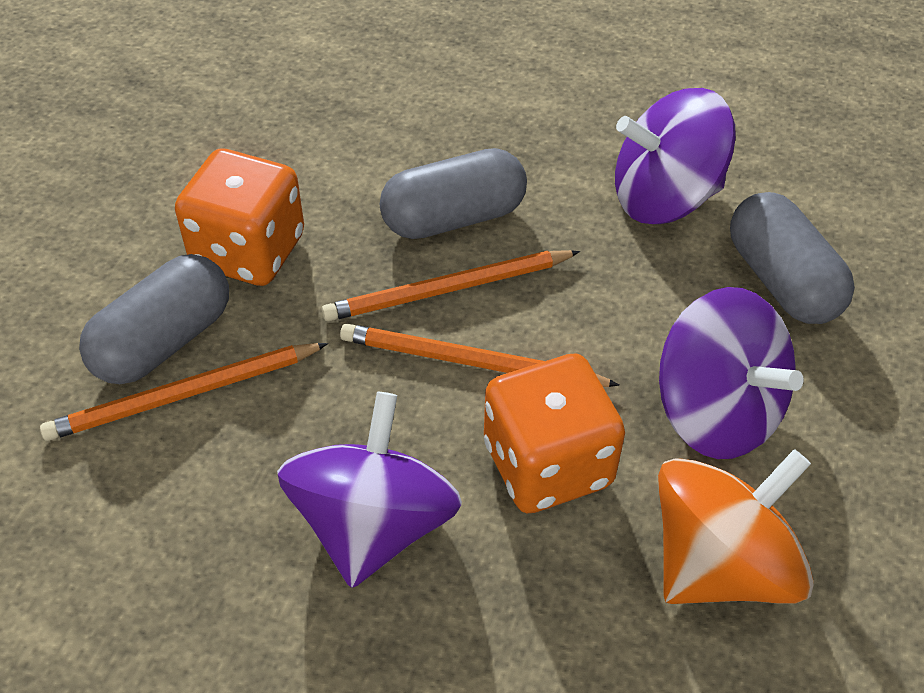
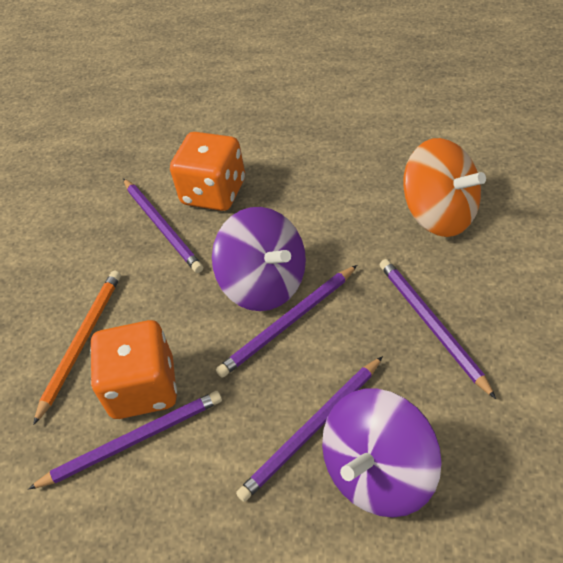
grey capsule: [79,254,229,384] [380,148,527,239] [730,192,855,324] = 3 -> none = 0
orange pencil: [40,343,328,441] [322,250,580,321] [340,324,620,387] = 3 -> [33,271,121,425] = 1
purple pencil: none = 0 -> [28,391,222,489] [123,178,203,273] [216,265,357,378] [236,356,383,502] [379,259,496,399] = 5
purple spinning top: [277,392,462,588] [615,88,736,224] [659,287,804,459] = 3 -> [212,207,306,311] [322,389,442,518] = 2

